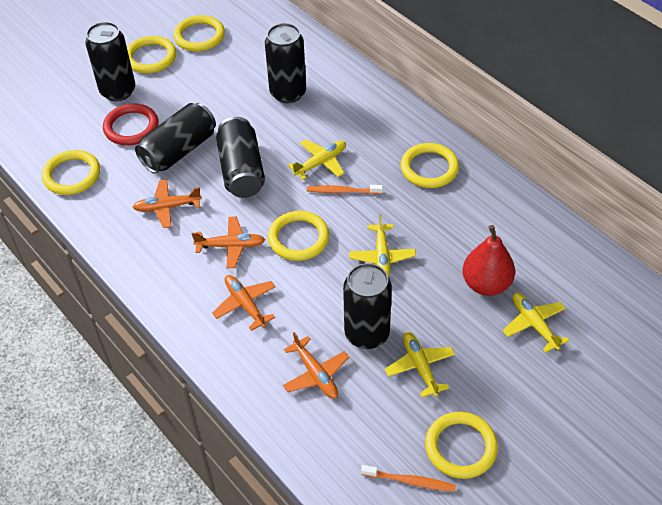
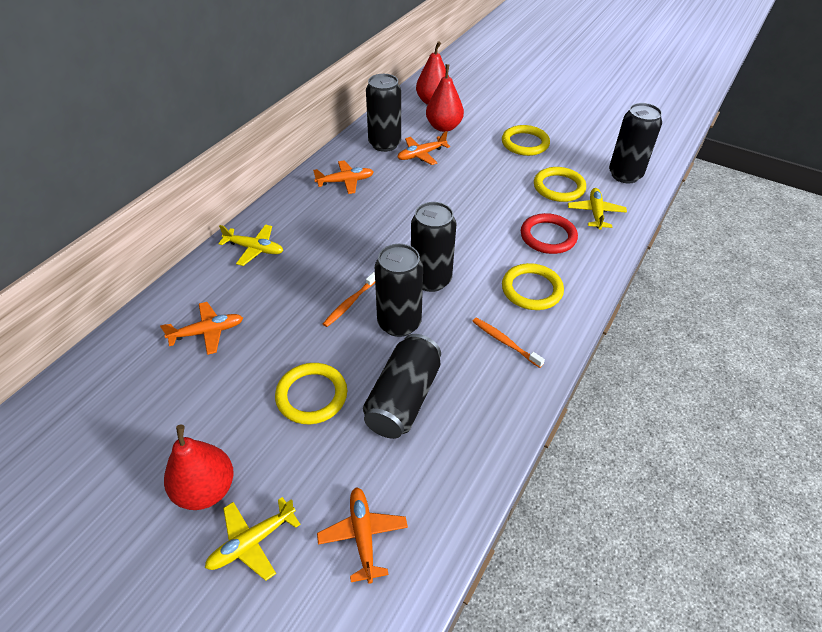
red pear: [463,225,515,296] = 1 -> [164,424,234,510] [416,41,449,105] [426,64,464,132] = 3
yellow plane: [288,139,346,180] [349,214,416,278] [385,332,455,397] [503,293,569,353] = 4 -> [205,497,301,581] [218,224,283,266] [568,188,627,230] = 3
yellow ring: [42,150,100,195] [127,36,176,73] [174,15,225,52] [268,211,329,261] [401,143,459,188] [425,412,498,479] = 6 -> [275,363,347,424] [502,125,550,156] [502,263,564,310] [534,167,586,202] = 4

